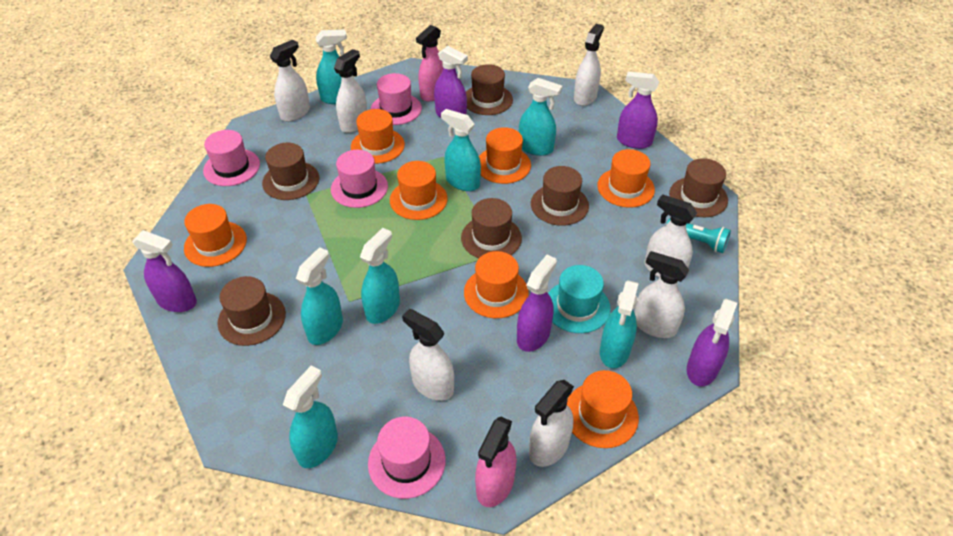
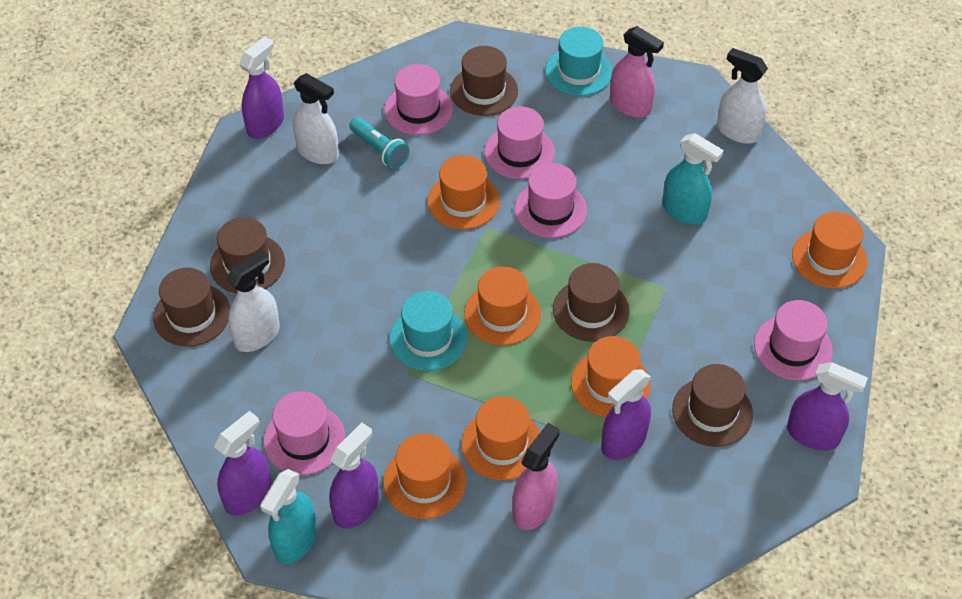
brown hat: [217,276,286,346] [262,143,319,200] [461,198,522,258] [466,64,513,115] [531,166,589,226] [669,158,728,217] = 6 -> [153,268,230,347] [210,217,285,293] [450,46,518,116] [553,263,630,342] [672,364,753,447] = 5
orange hat: [184,204,247,267] [351,109,405,164] [390,161,448,220] [464,251,529,318] [479,127,531,184] [567,370,639,448] [597,149,655,208] = 7 -> [383,433,466,519] [427,155,500,229] [461,396,540,480] [464,266,541,345] [571,336,650,417] [792,212,867,288] = 6
pink hat: [203,130,260,186] [331,150,388,208] [368,417,446,499] [371,73,422,125] = 4 -> [264,391,345,475] [384,64,453,135] [484,107,555,179] [514,163,587,238] [754,300,833,380] = 5
turquoise hat: [548,265,611,333] = 1 -> [390,291,467,371] [545,27,613,96] = 2
turquoise spray bottle: [283,366,338,468] [296,247,343,345] [315,30,347,104] [360,228,400,324] [441,109,481,191] [519,78,562,156] [600,280,639,368] = 7 -> [260,469,317,564] [662,133,724,225] = 2
white spray bottle: [270,40,310,122] [334,49,367,133] [402,309,454,401] [529,380,574,467] [574,24,604,106] [634,251,689,338] [645,194,697,278] = 7 -> [226,250,280,352] [293,73,339,164] [717,48,768,144] = 3

